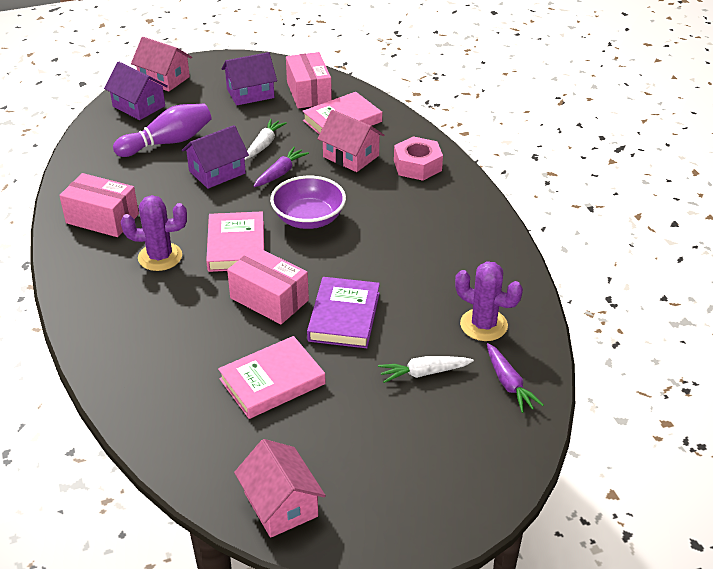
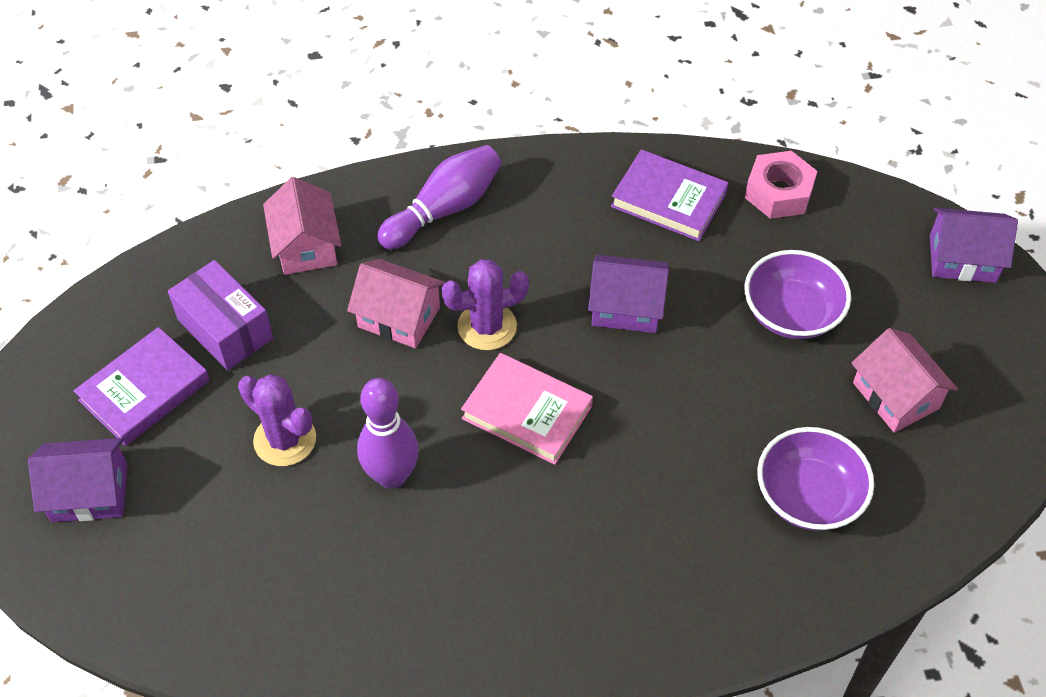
pink book: [206,211,264,272] [218,336,326,419] [302,92,382,134] = 3 -> [461,353,593,465] = 1
pink box: [59,173,139,237] [227,247,309,324] [286,52,332,108] = 3 -> none = 0
purple book: [307,277,380,348] = 1 -> [74,327,210,446] [611,149,728,241] = 2
purple bowl: [270,176,346,229] = 1 -> [745,250,851,339] [757,427,874,531] = 2
purple bowling pin: [113,104,212,157] = 1 -> [357,378,419,489] [377,145,501,250] = 2
purple box: none = 0 -> [168,260,273,371] = 1
purple carrot: [254,147,309,187] [487,343,544,413] = 2 -> none = 0
white carrot: [245,119,287,160] [378,356,474,383] = 2 -> none = 0

